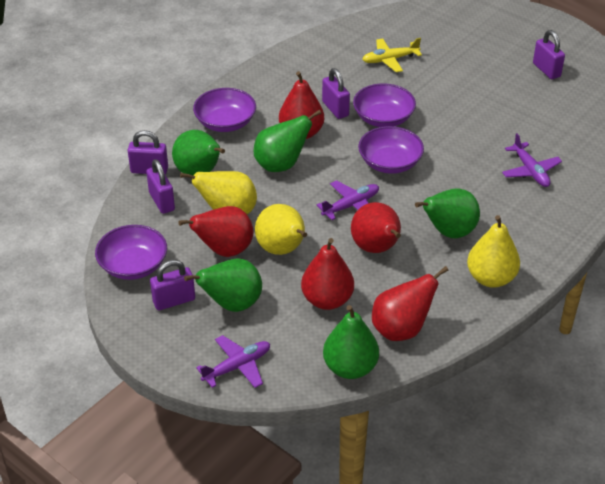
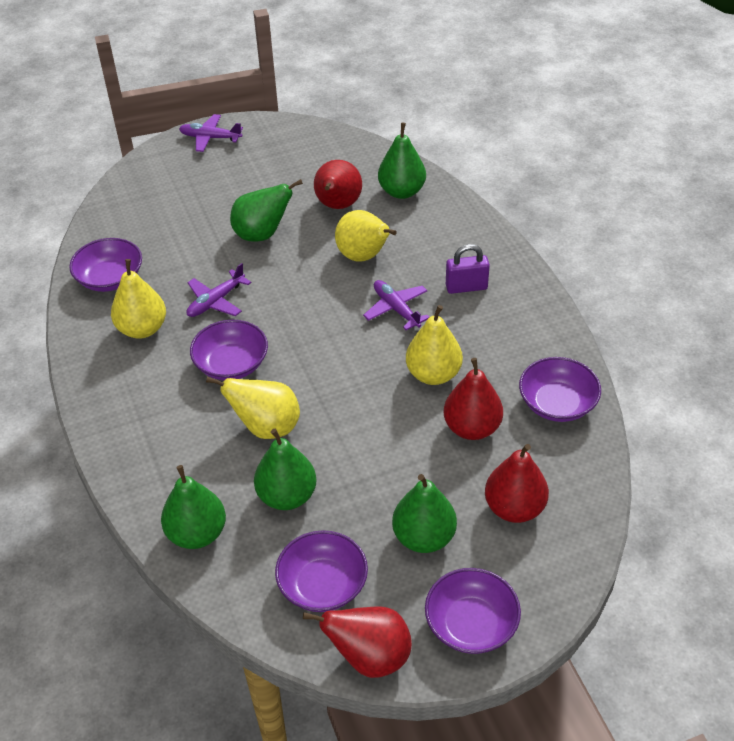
purple bowl: [95,225,167,280] [193,88,256,132] [353,83,416,127] [358,126,424,174] = 4 -> [69,238,142,292] [190,320,268,380] [275,530,368,612] [425,568,521,654] [519,357,601,422] = 5
purple padlock: [128,130,168,174] [146,159,175,214] [150,260,195,311] [322,68,350,119] [533,30,565,79] = 5 -> [446,244,490,294] = 1
red pear: [178,206,253,257] [279,71,324,139] [301,238,354,310] [351,202,401,253] [372,266,449,341] = 5 -> [303,606,412,678] [314,160,362,209] [444,358,503,440] [485,444,549,523] = 4
yellow pear: [180,171,257,214] [255,204,307,255] [467,215,520,288] = 3 -> [111,259,166,339] [206,377,300,439] [335,210,397,262] [406,305,463,385] = 4
yellow plane: [362,38,422,72] = 1 -> none = 0

